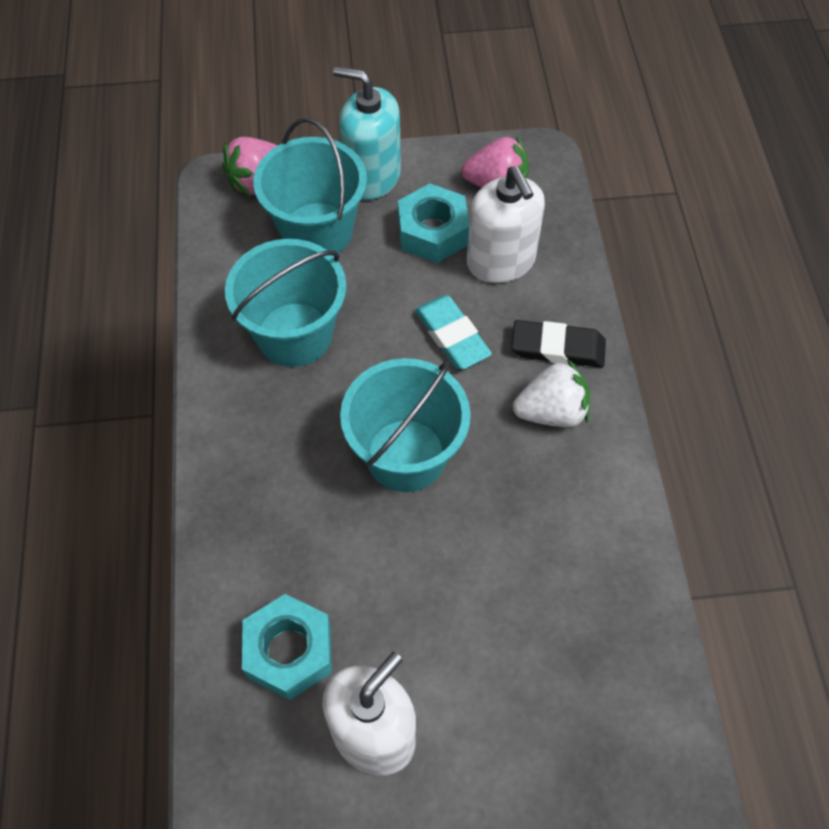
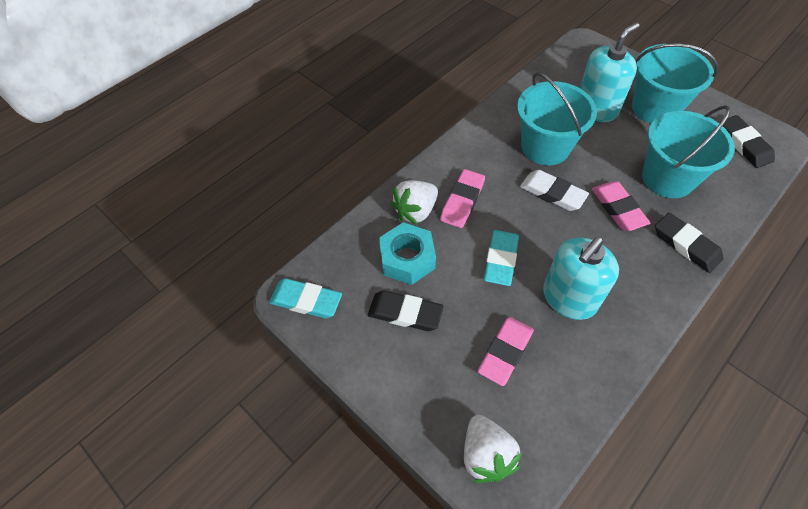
black eraser: [511,320,606,367] = 1 -> [368,291,444,331] [655,212,724,273] [720,115,775,168] = 3
pink eraser: none = 0 -> [440,169,485,228] [478,317,534,386] [592,181,650,231] = 3
pink strawberry: [222,137,278,196] [462,136,529,188] = 2 -> none = 0
turquoise eraser: [415,295,492,370] = 1 -> [269,278,342,318] [484,230,519,286] = 2
turquoise nut: [242,594,332,700] [398,183,469,263] = 2 -> [379,222,436,285] = 1
turquoise soap dispenser: [333,66,401,200] = 1 -> [543,237,619,320] [579,22,640,122] = 2
white eraser: none = 0 -> [520,170,589,211] = 1
white soap dispenser: [322,652,416,775] [467,166,545,283] = 2 -> none = 0
white strawberry: [513,359,590,427] = 1 -> [390,180,438,225] [464,415,522,483] = 2

